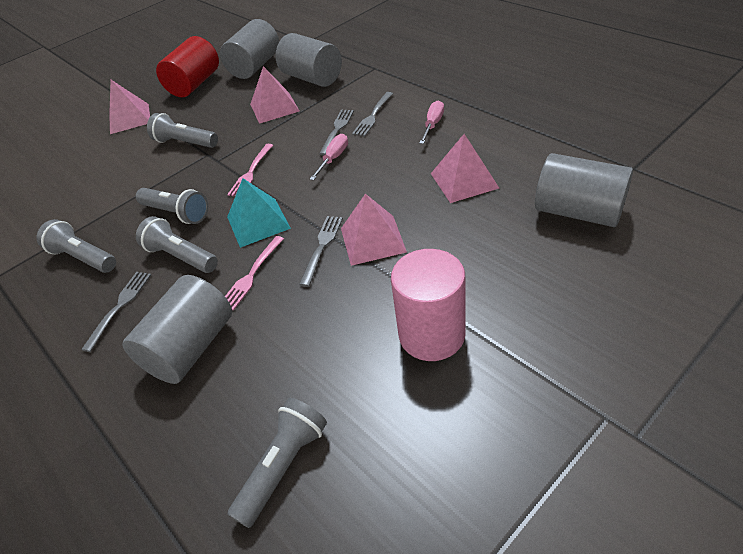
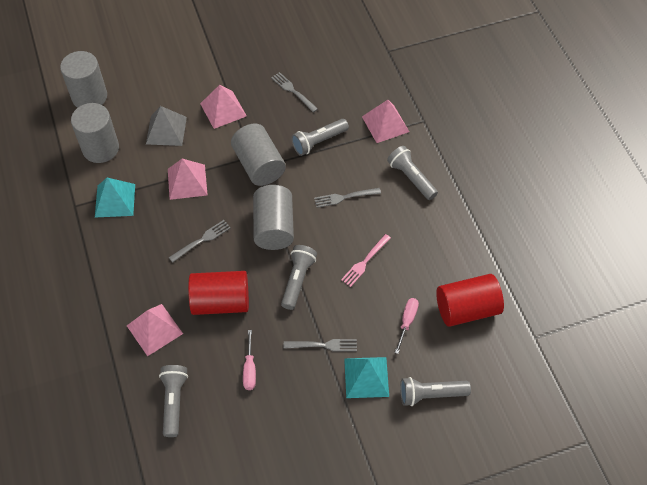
grey pyramid: none = 0 -> [146,106,187,146] = 1
pink cylinder: [391,249,465,361] = 1 -> none = 0
pink fork: [225,236,284,311] [227,144,273,196] = 2 -> [341,234,391,287] = 1
red cylinder: [156,36,219,97] = 1 -> [188,271,249,315] [436,274,504,327] = 2
turquoise pyramid: [227,178,291,248] = 1 -> [95,178,135,218] [344,357,389,398] = 2

